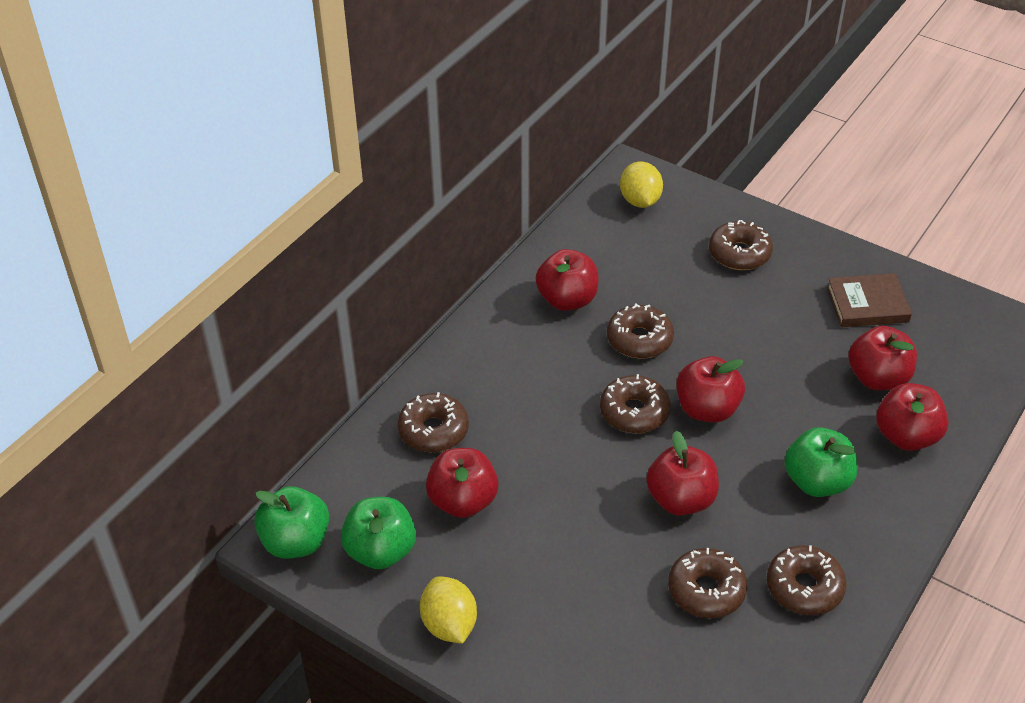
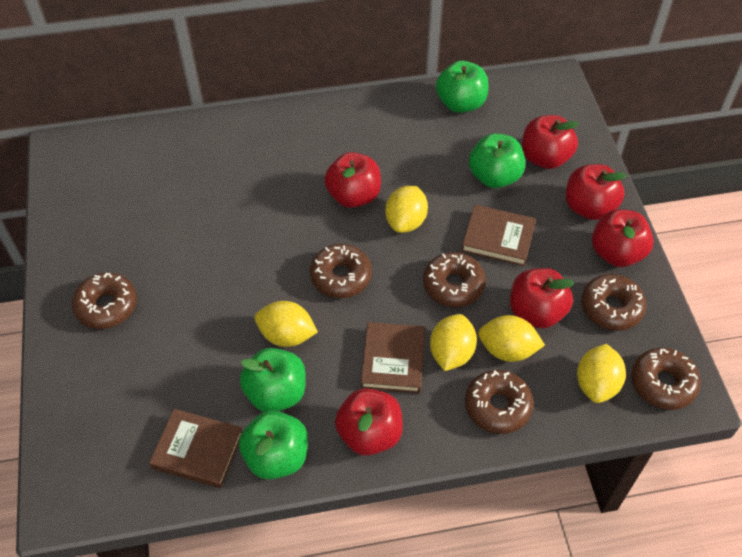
brown book: [827,273,912,327] = 1 -> [149,409,242,488] [361,322,425,393] [462,205,536,266] = 3
green apple: [254,486,329,558] [341,497,416,569] [785,427,857,497] = 3 -> [239,411,308,480] [240,348,306,412] [436,61,488,113] [469,133,525,188] = 4
yellow lemon: [420,576,477,644] [620,162,663,208] = 2 -> [255,301,318,347] [385,186,428,233] [430,314,477,371] [478,315,545,362] [577,344,626,403] = 5

